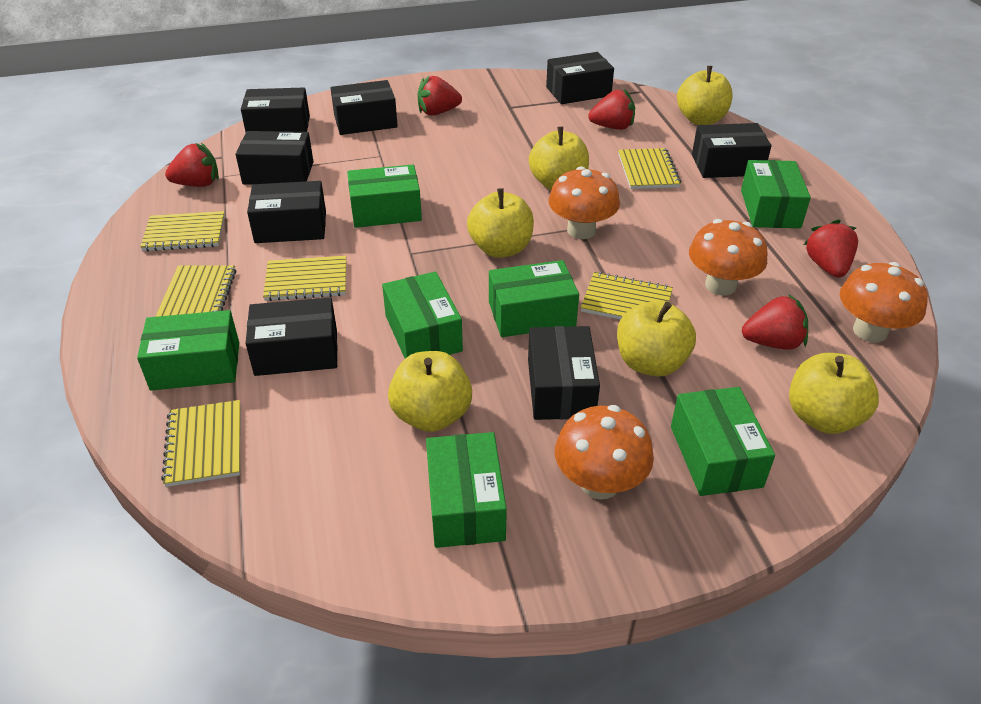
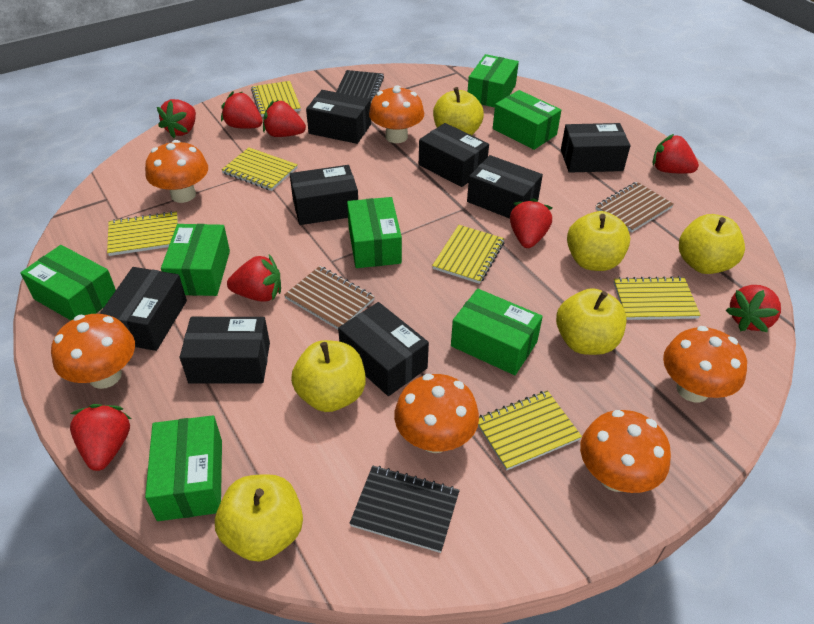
black notebook: none = 0 -> [336,70,384,102] [349,466,460,553] = 2
brown notebook: none = 0 -> [284,266,375,329] [595,182,674,233] = 2
orange mushroom: [548,166,620,239] [555,405,654,500] [689,219,767,296] [840,262,928,342] = 4 -> [51,314,135,389] [145,140,208,203] [369,85,424,143] [394,374,479,453] [580,410,671,493] [663,326,747,402] = 6
red strawberry: [165,143,219,187] [417,76,462,116] [588,89,635,130] [742,294,808,350] [804,220,858,278] = 5 -> [70,404,131,471] [157,99,196,138] [221,92,263,129] [227,254,281,302] [263,100,306,137] [510,198,552,248] [653,134,699,174] [725,285,781,332] = 8

